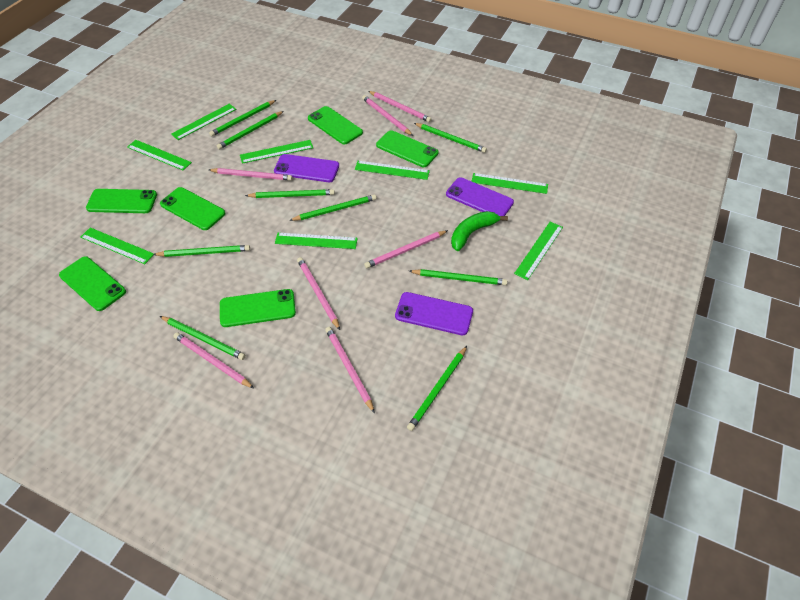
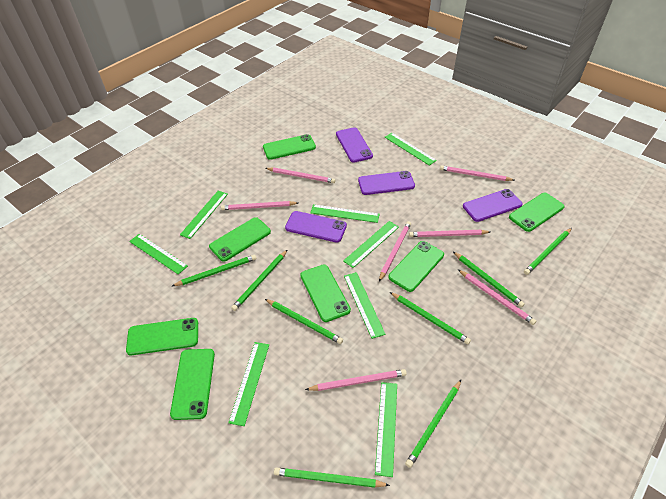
green banana: [451,211,508,251] = 1 -> none = 0
green pencil: [153,245,250,257] [160,316,246,360] [209,100,276,137] [217,111,284,149] [245,189,335,198] [289,195,376,221] [407,346,467,431] [409,269,507,285] [414,123,487,153] = 9 -> [172,255,256,286] [231,249,288,311] [265,299,343,344] [274,467,390,488] [390,292,471,344] [405,380,461,468] [453,252,525,307] [524,228,572,275] = 8
green phone: [59,256,126,311] [86,189,157,213] [160,187,226,230] [220,289,296,327] [308,106,363,144] [376,130,438,167] = 6 -> [126,318,198,355] [170,349,215,420] [209,217,271,262] [263,134,316,160] [300,264,351,322] [388,241,444,292] [509,193,565,232] = 7
purple phone: [274,154,339,182] [395,292,473,335] [446,177,514,216] = 3 -> [285,211,347,243] [336,127,373,163] [358,171,415,195] [463,189,523,222] = 4

